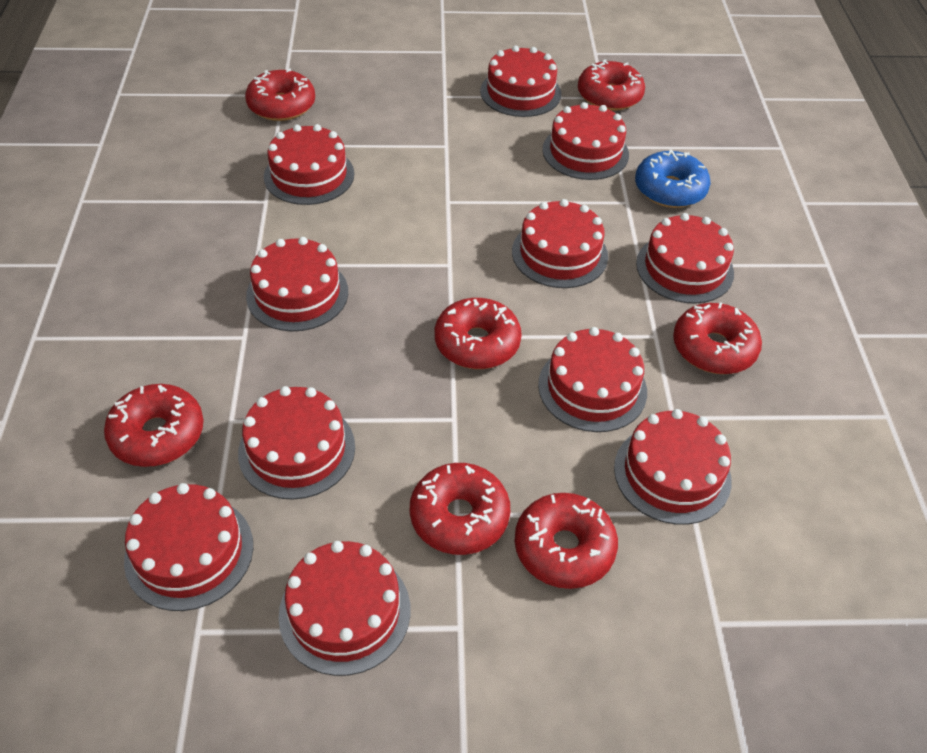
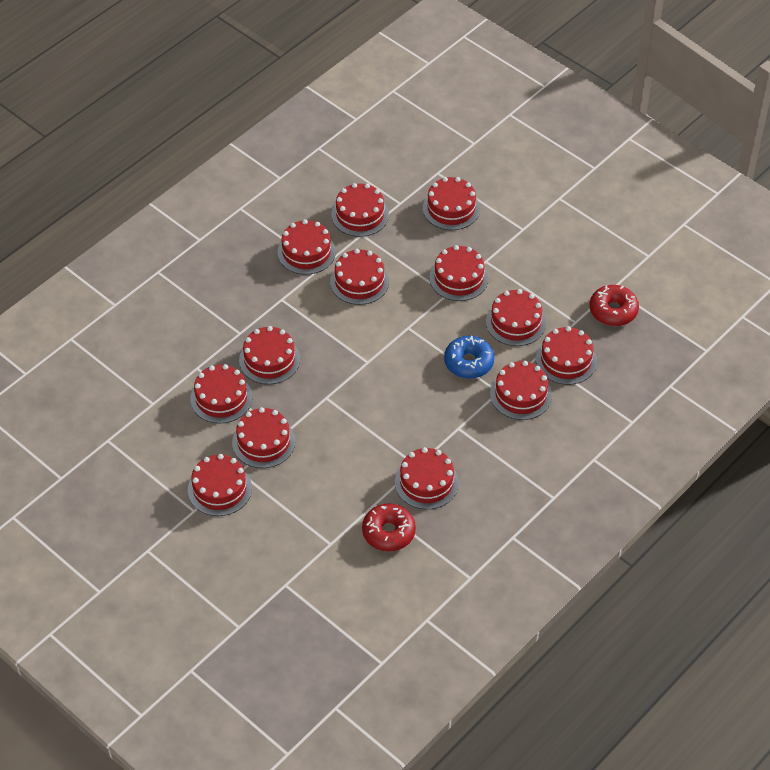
red cake: [124,483,253,611] [238,386,355,500] [246,237,348,331] [264,124,354,205] [279,541,410,676] [480,46,561,117] [512,199,608,288] [538,327,647,432] [542,102,629,180] [614,409,731,525] [636,213,734,304] = 11 -> [188,454,252,516] [190,364,252,424] [232,407,295,468] [239,326,300,384] [277,219,336,275] [330,249,389,305] [331,183,389,237] [395,447,459,509] [423,177,480,230] [429,245,489,301] [486,289,546,346] [490,361,552,420] [536,326,597,385] = 13
red donut: [104,384,203,467] [245,68,315,121] [410,463,510,555] [435,298,522,369] [514,493,618,589] [578,59,645,111] [673,302,762,374] = 7 -> [362,504,416,552] [590,285,639,326] = 2

